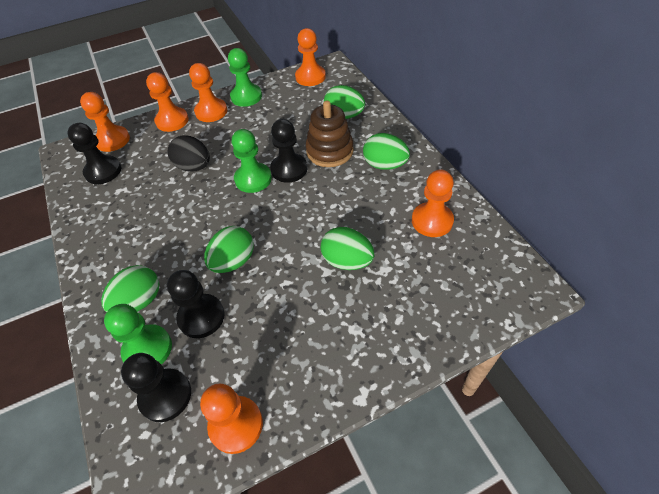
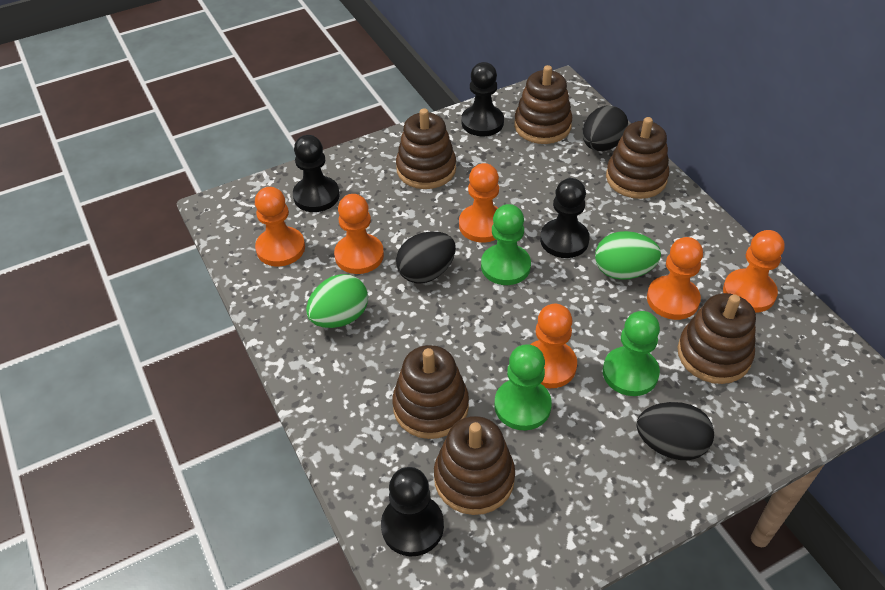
black egg: [168,135,210,172] = 1 -> [396,231,456,283] [582,105,628,151] [637,402,714,460] = 3
brown stacking toy: [306,101,354,167] = 1 -> [393,345,469,439] [396,108,456,189] [434,416,515,515] [514,65,573,144] [606,117,669,199] [678,293,756,384] = 6
green egg: [101,265,159,312] [204,226,254,273] [321,227,375,270] [324,85,365,119] [363,133,410,170] = 5 -> [306,274,368,328] [595,231,661,280] = 2

